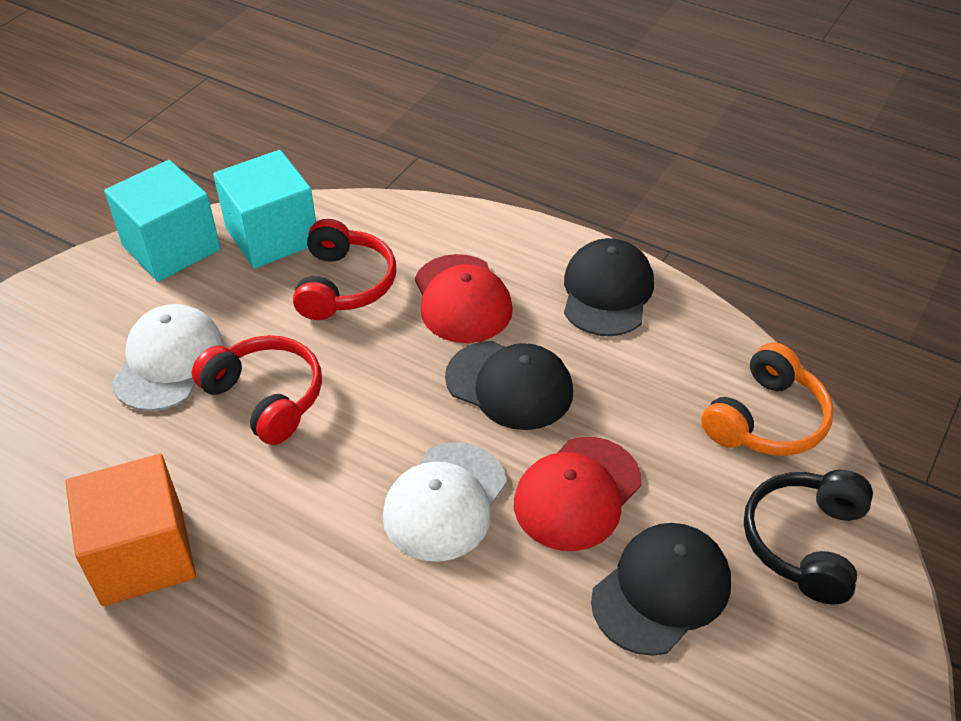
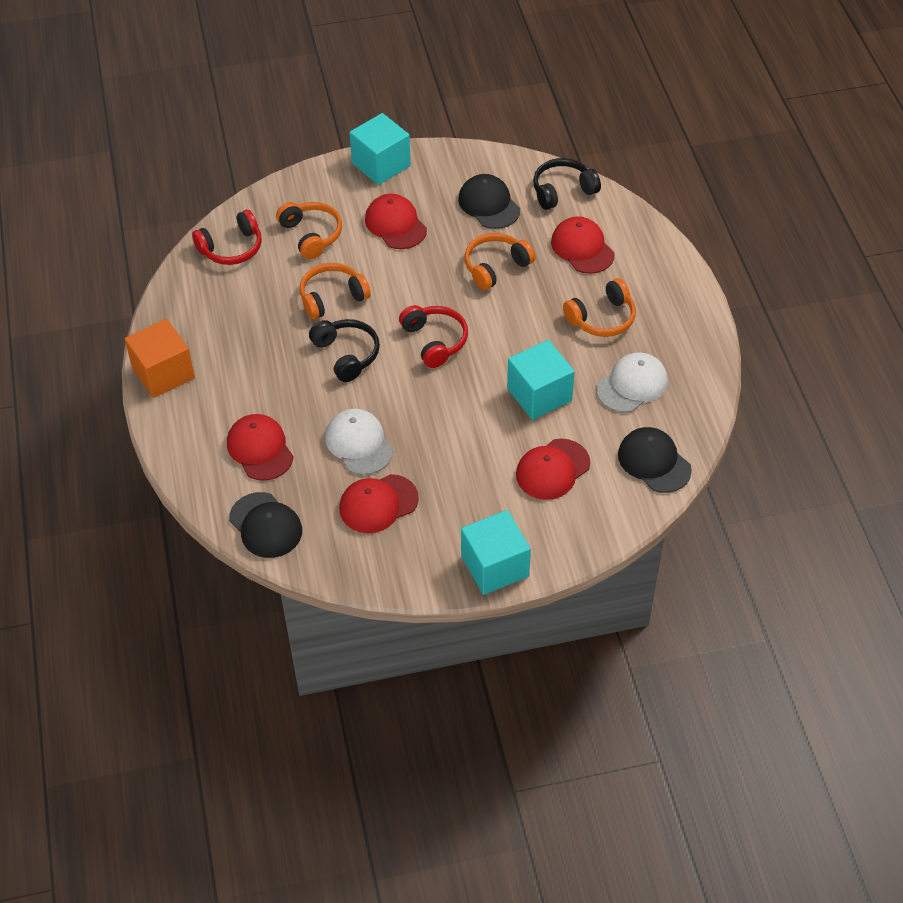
black headphones: [744,470,873,604] = 1 -> [309,319,380,382] [533,158,601,210] = 2
orange headphones: [701,342,834,456] = 1 -> [276,202,342,259] [300,263,371,320] [465,233,536,290] [563,278,636,337] = 4
red cap: [415,254,513,343] [514,437,641,551] = 2 -> [227,414,294,481] [339,474,419,533] [365,194,427,249] [516,438,590,500] [551,216,615,274] = 5
turquoise cube: [104,160,221,282] [213,150,316,269] = 2 -> [349,113,411,185] [461,510,531,595] [507,340,575,420] = 3

